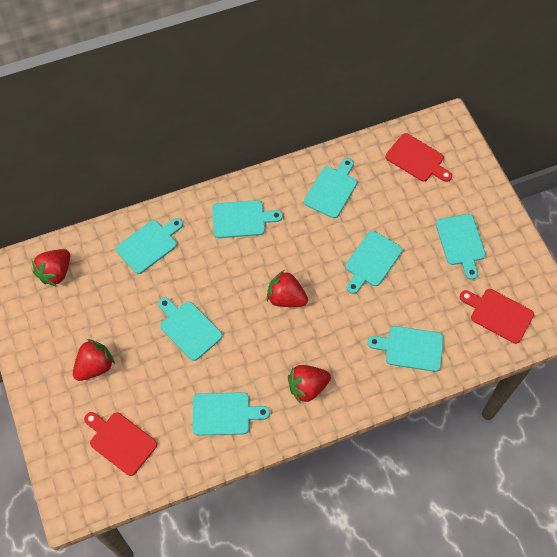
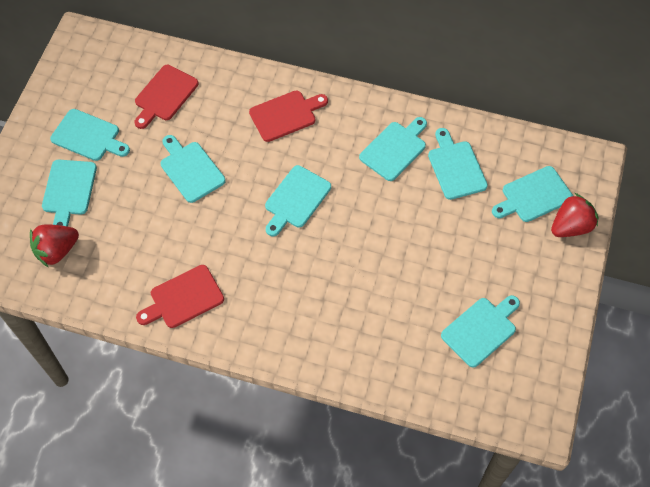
red strawberry: [32,249,70,287] [73,339,115,381] [267,270,308,307] [288,365,331,404] = 4 -> [30,224,79,268] [551,193,599,237] = 2

